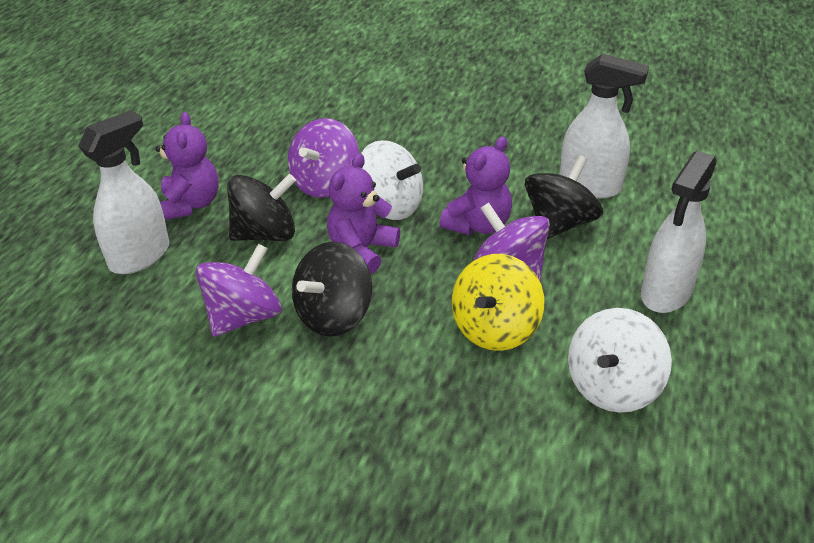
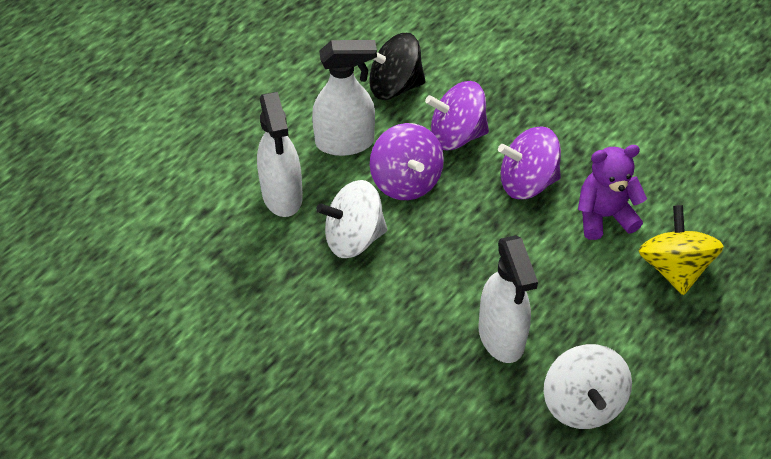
black spinning top: [227,174,296,241] [292,241,372,336] [525,155,603,239] = 3 -> [370,33,426,100] = 1
purple teddy bear: [155,112,219,220] [327,153,400,274] [440,137,512,235] = 3 -> [578,145,647,240] = 1

